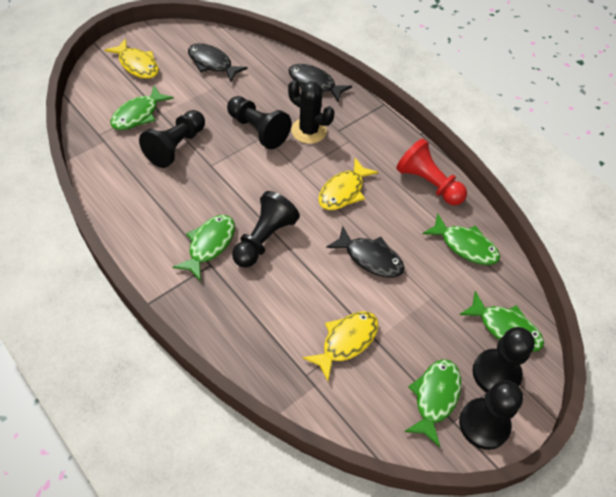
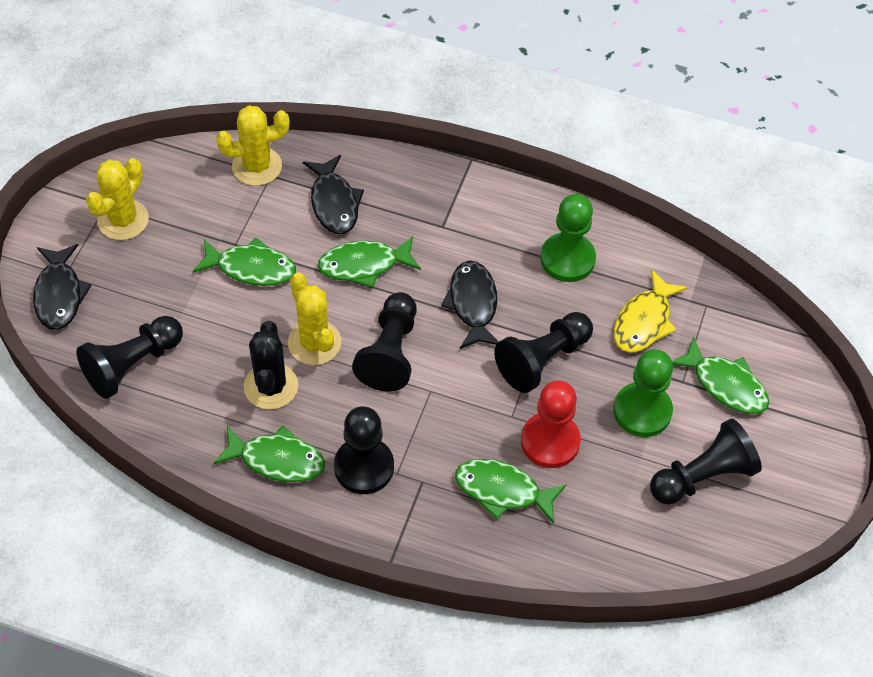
green pawn: none = 0 -> [540,194,596,282] [613,349,673,437] = 2
yellow cactus: none = 0 -> [86,158,149,240] [216,105,290,186] [288,272,341,365] = 3
yellow fish: [105,39,159,79] [303,311,379,381] [318,158,378,210] = 3 -> [614,269,688,353] = 1

